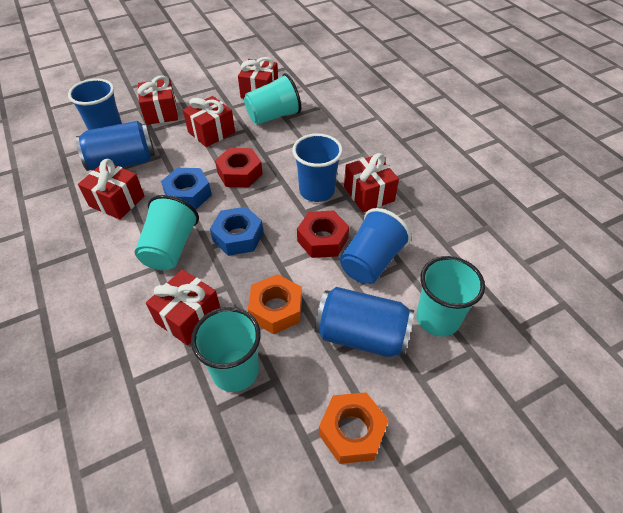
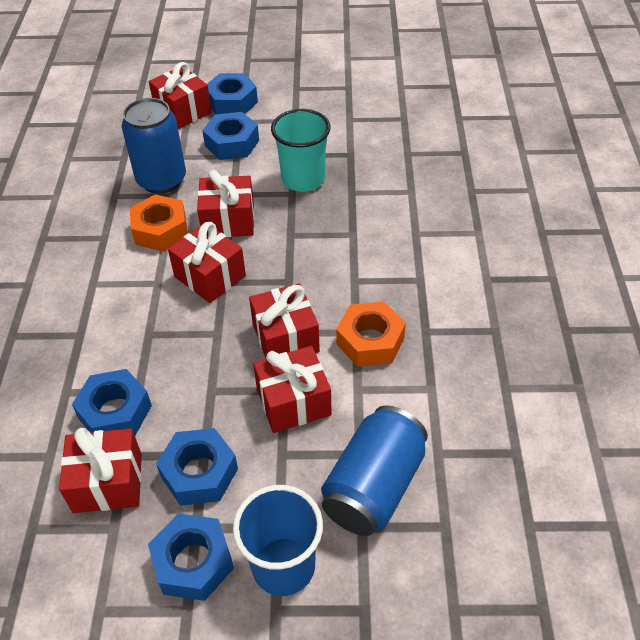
blue cup: [68,78,122,130] [292,133,343,202] [340,208,411,284] = 3 -> [233,485,323,596] = 1
blue nut: [161,168,212,210] [210,207,263,256] = 2 -> [72,369,152,435] [148,513,234,601] [156,428,238,506] [202,112,259,160] [207,73,258,114] = 5
red nut: [215,148,263,188] [297,211,349,258] = 2 -> none = 0
turquoise cup: [135,195,199,270] [191,307,261,392] [244,73,301,125] [416,256,485,337] = 4 -> [271,109,331,192] = 1

